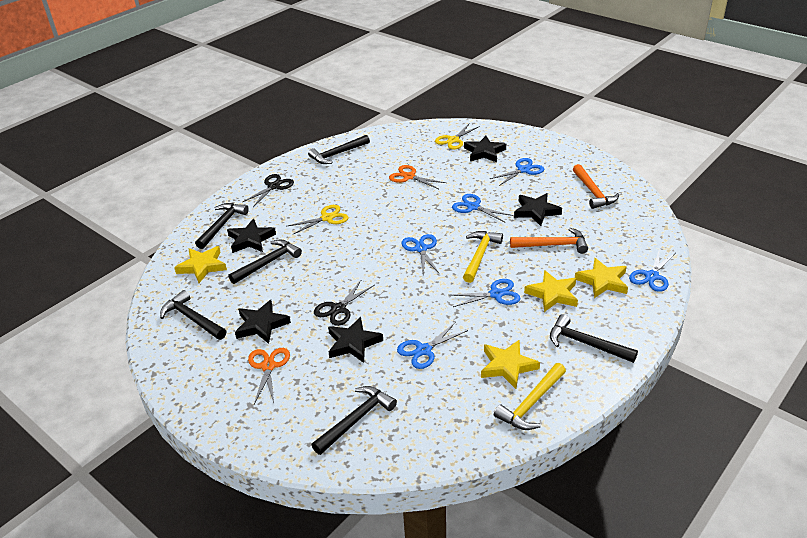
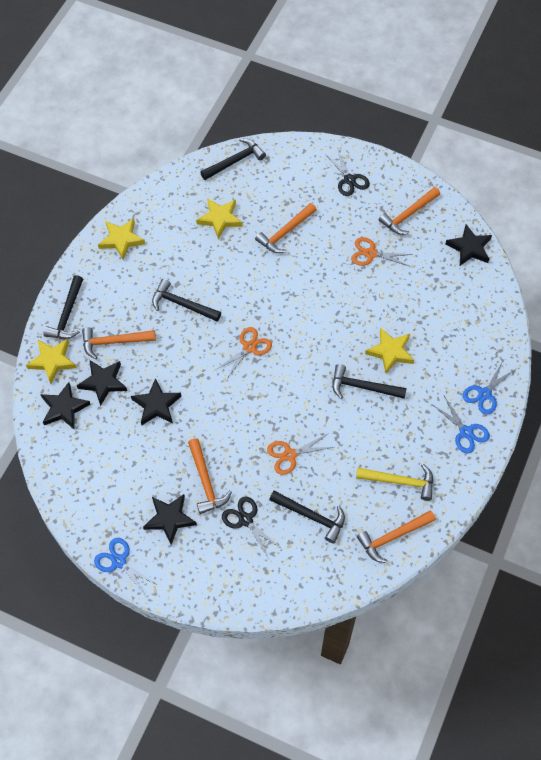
black hammer: [160,290,226,340] [195,203,249,249] [228,240,302,284] [308,135,370,164] [312,386,397,455] [550,314,638,363] = 6 -> [43,275,83,339] [152,279,221,322] [200,138,266,180] [269,491,345,543] [332,364,407,399] = 5
blue scissors: [397,322,468,369] [401,234,440,274] [451,279,521,307] [452,194,513,222] [490,158,544,186] [629,248,675,292] = 6 -> [94,538,158,598] [433,396,490,453] [462,361,517,415] = 3
orange hammer: [510,228,588,254] [573,164,619,209] = 2 -> [82,327,156,359] [188,438,232,514] [255,203,317,253] [357,510,436,563] [379,187,440,235] = 5
orange scissors: [248,348,290,404] [389,165,446,189] = 2 -> [215,327,272,380] [267,433,333,475] [351,237,413,267] = 3
yellow hammer: [463,231,503,283] [494,363,566,430] = 2 -> [356,464,433,501] = 1
yellow scissors: [286,205,348,235] [435,123,480,150] = 2 -> none = 0

